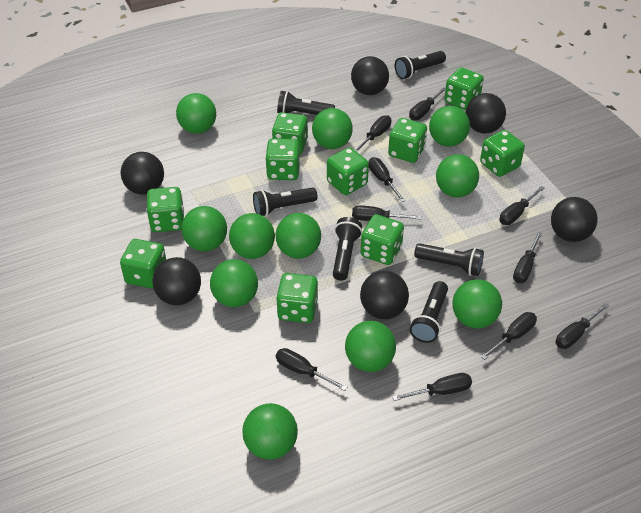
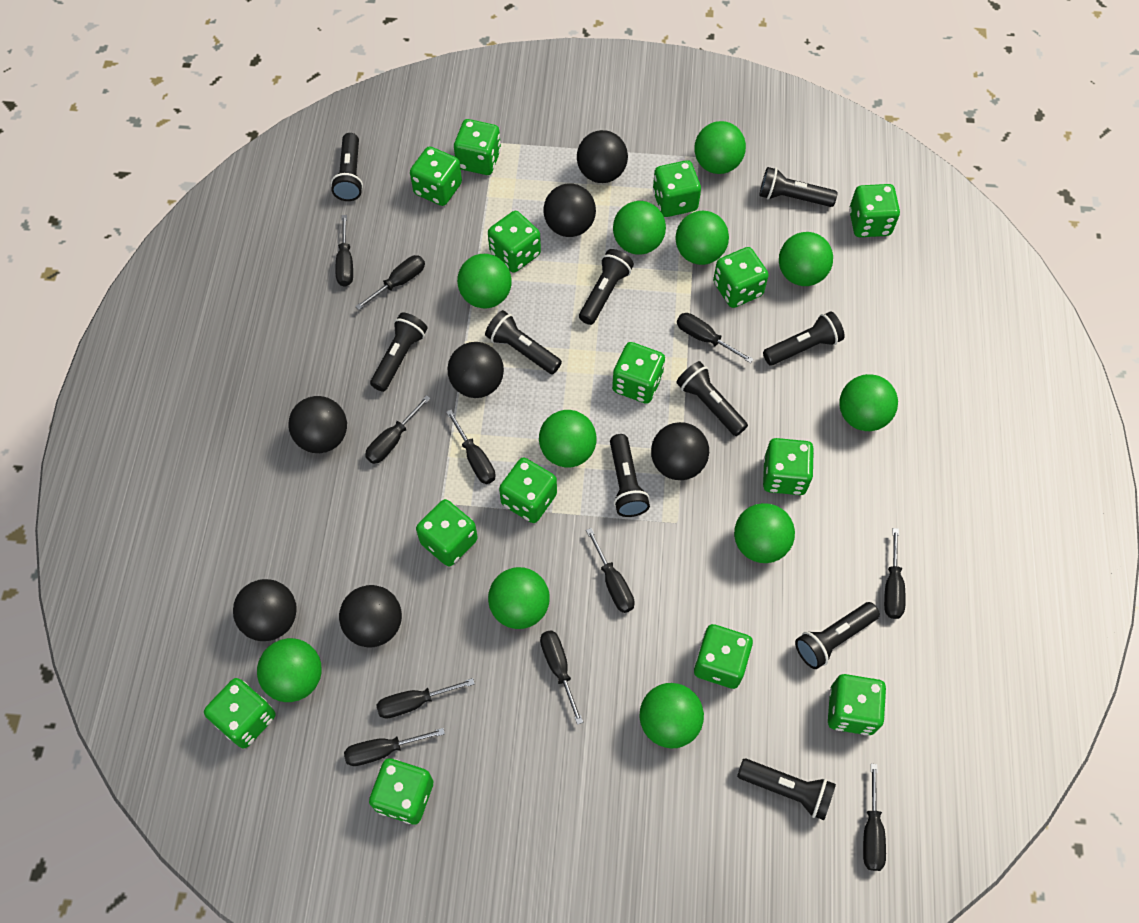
black ball: [121,152,164,195] [152,257,201,305] [351,56,389,95] [360,271,409,319] [466,93,506,133] [551,197,598,242] = 6 -> [233,579,297,641] [288,396,347,453] [339,585,402,647] [448,342,504,398] [543,183,596,237] [577,130,628,183] [651,422,709,480] = 7
black flashlight: [253,187,317,217] [277,91,335,115] [333,217,362,281] [395,51,446,79] [410,281,448,343] [414,243,484,276] = 6 -> [331,133,363,201] [370,313,428,392] [485,310,562,374] [579,249,634,325] [610,434,650,517] [676,361,748,436] [737,759,836,820] [759,167,838,207] [763,312,844,366] [795,602,880,669] = 10
black screwdriver: [276,348,347,391] [352,205,422,221] [354,115,392,152] [368,157,406,202] [392,373,472,401] [409,87,446,120] [481,312,537,360] [499,186,545,225] [513,232,542,283] [556,303,609,349] = 10 -> [335,215,353,287] [344,728,445,766] [355,255,425,310] [365,395,431,464] [376,678,475,719] [446,410,496,484] [540,630,583,725] [586,528,635,613] [677,313,753,363] [863,764,886,871] [884,528,906,619] = 11
green dice: [120,239,166,289] [147,187,184,232] [265,138,300,180] [272,112,308,155] [276,273,318,323] [327,147,369,195] [360,214,404,265] [388,118,427,163] [444,67,484,110] [480,130,525,177] = 10 -> [204,678,276,748] [369,758,433,824] [410,146,462,206] [416,499,478,567] [454,119,501,175] [488,211,541,273] [499,458,557,523] [612,342,665,404] [653,160,701,217] [694,624,753,689] [713,247,769,308] [763,438,814,495] [828,674,886,735] [849,184,900,237] = 14

